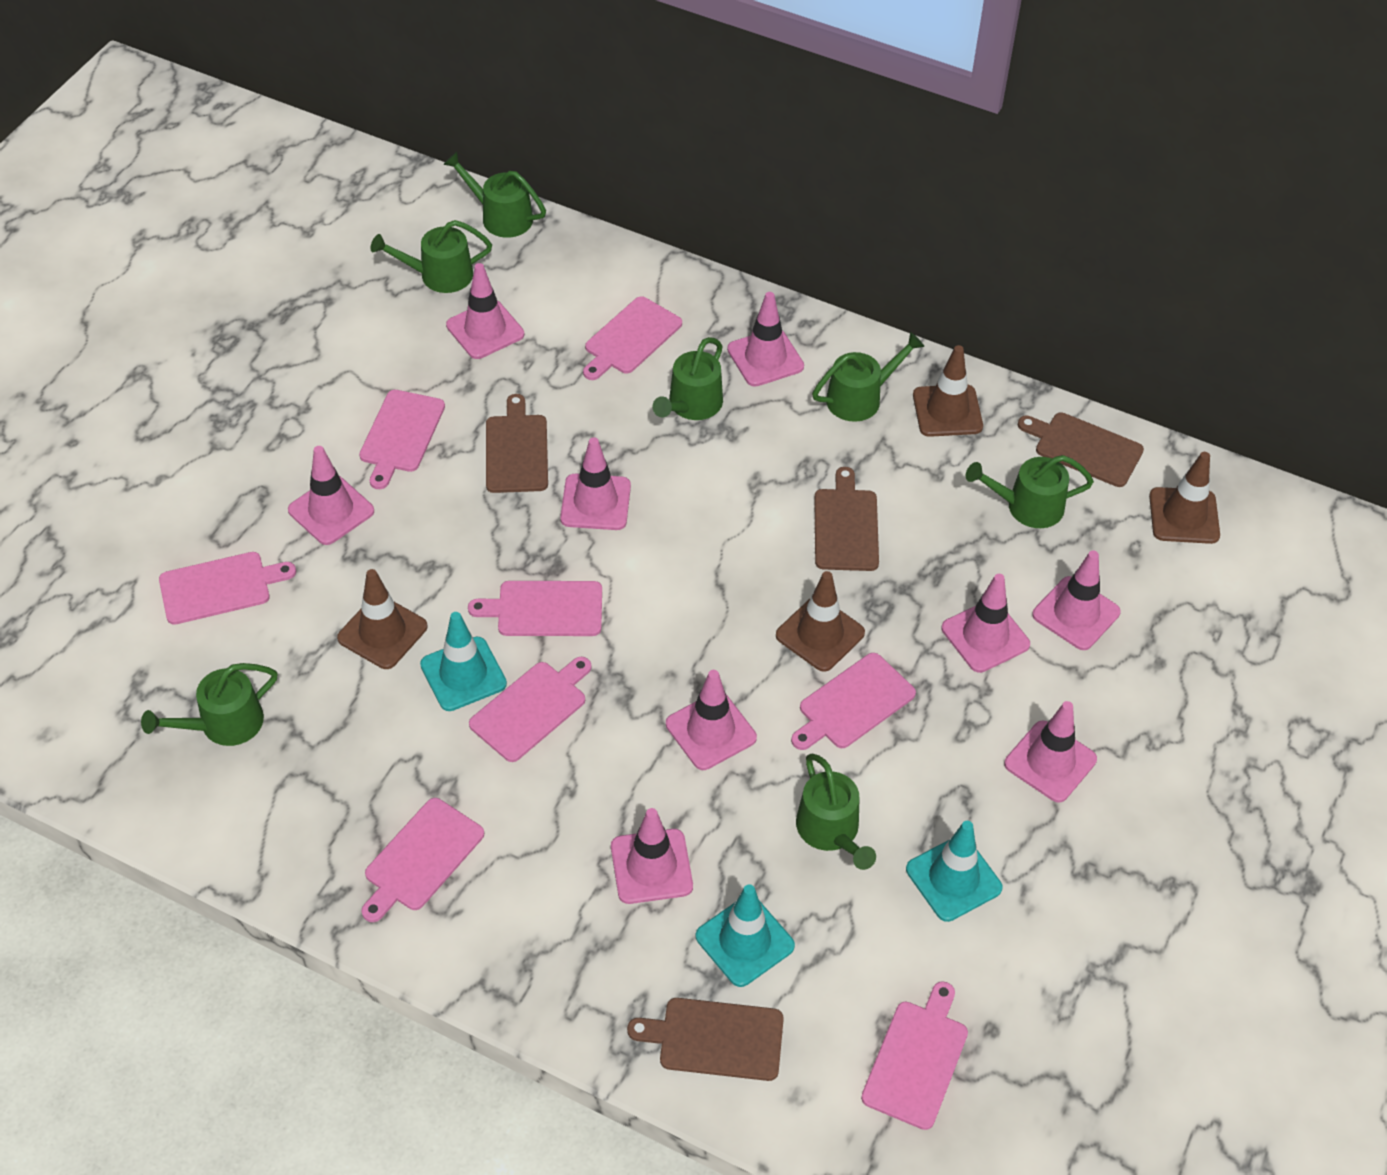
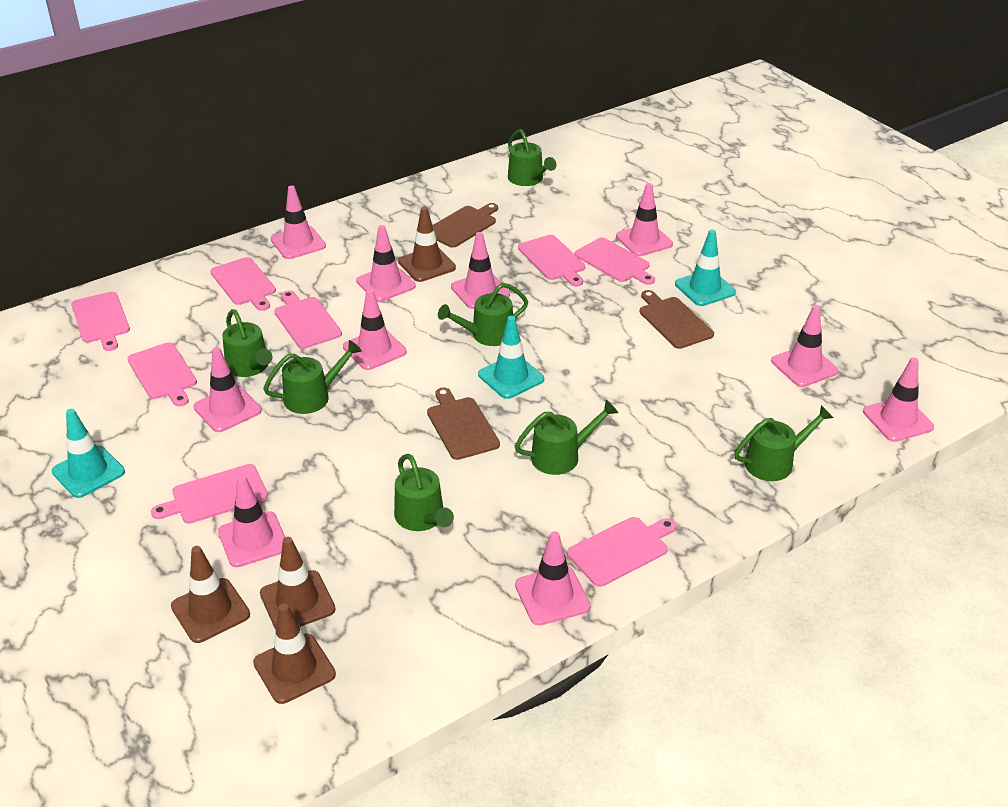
brown cutting board: [486,394,548,493] [627,998,784,1081] [814,467,879,571] [1017,412,1144,487] = 4 -> [427,387,500,460] [432,203,498,248] [639,290,714,349] = 3
pink traffic cone: [288,446,374,545] [446,263,524,359] [560,437,631,530] [611,808,693,904] [666,670,757,770] [727,292,804,387] [942,574,1030,673] [1004,701,1097,803] [1032,551,1121,650] = 9 -> [193,347,262,432] [218,475,285,567] [271,186,326,259] [343,289,407,370] [356,225,416,302] [451,232,510,309] [515,531,591,626] [616,183,673,256] [771,305,838,387] [863,357,934,442] = 10

